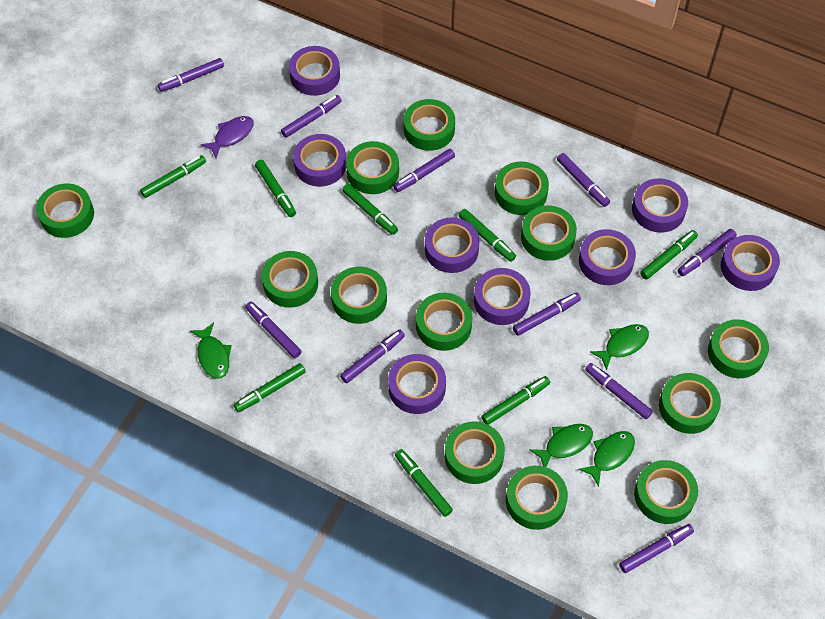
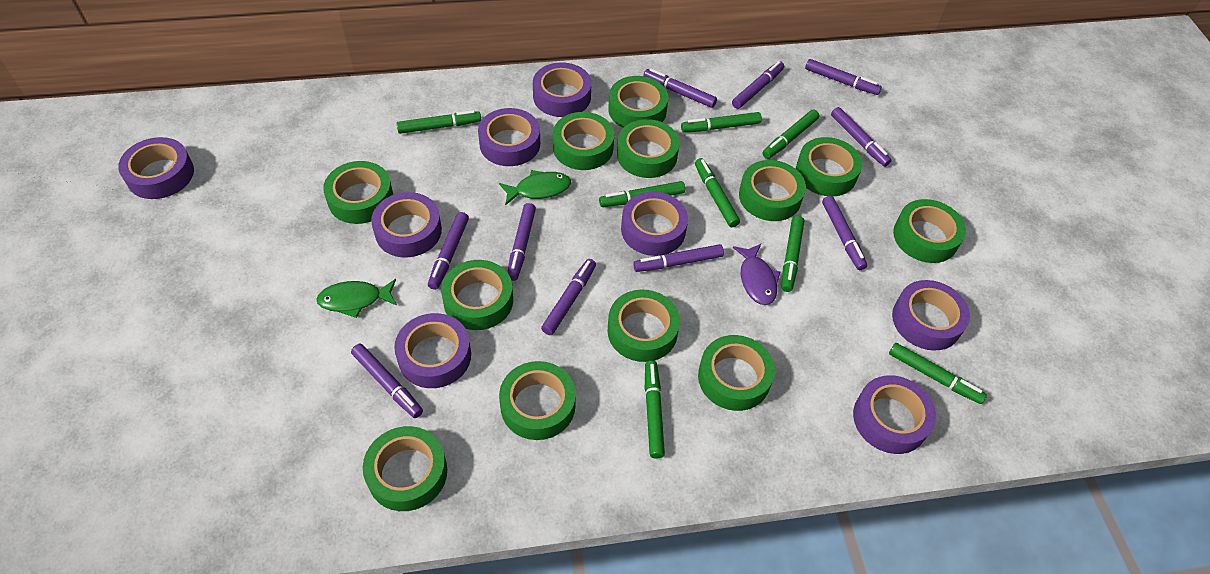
green fish: [190,322,232,379] [529,424,593,467] [578,431,635,487] [590,324,649,371] = 4 -> [316,279,397,318] [499,170,571,206] = 2
green tape: [36,183,94,238] [262,251,318,308] [331,267,387,324] [346,141,399,194] [404,99,455,151] [416,293,472,351] [445,421,505,484] [495,161,549,215] [506,466,568,530] [521,206,577,261] [634,460,698,524] [659,373,721,434] [708,319,769,378] = 13 -> [323,161,393,224] [363,426,447,511] [441,260,513,330] [499,361,576,440] [553,112,614,170] [608,76,668,128] [608,290,680,362] [617,119,680,178] [698,335,775,411] [739,160,806,221] [796,137,862,196] [893,199,966,263] = 12

